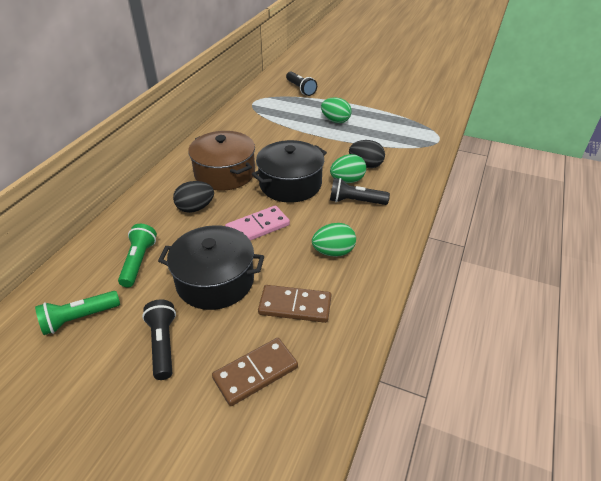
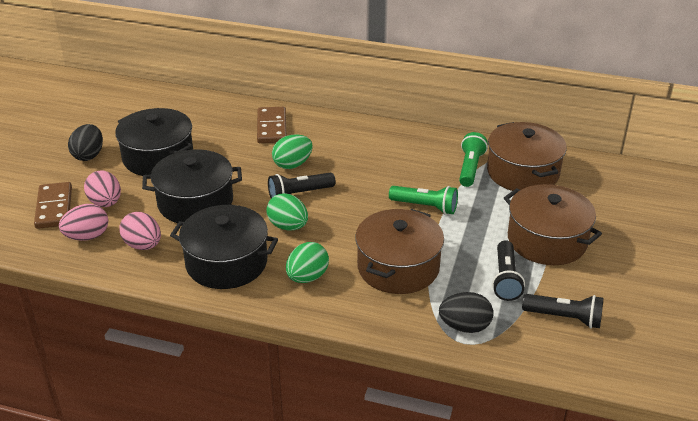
black pot: [158,225,264,310] [252,140,327,203] = 2 -> [115,108,193,176] [142,149,242,223] [170,205,278,289] = 3
brown pot: [188,131,255,191] = 1 -> [355,209,444,294] [487,122,567,191] [504,184,602,265] = 3
pink domino: [225,205,290,241] = 1 -> none = 0
pink egg: none = 0 -> [59,204,108,241] [84,170,121,207] [119,212,161,250] = 3

